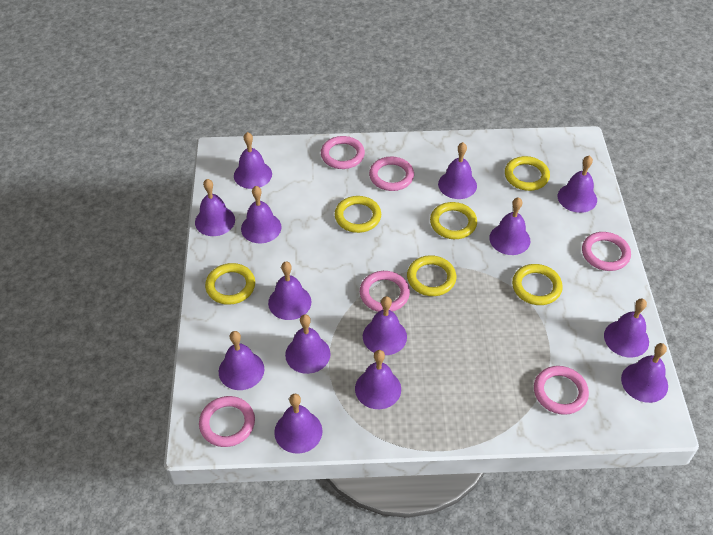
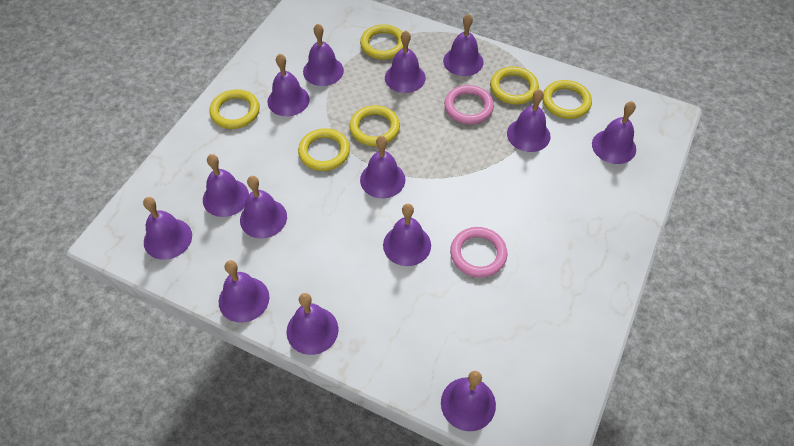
pink ring: [199,396,255,447] [321,136,365,169] [360,271,410,312] [369,157,414,191] [534,366,589,415] [582,232,631,271] = 6 -> [444,85,494,124] [450,227,507,278] = 2

